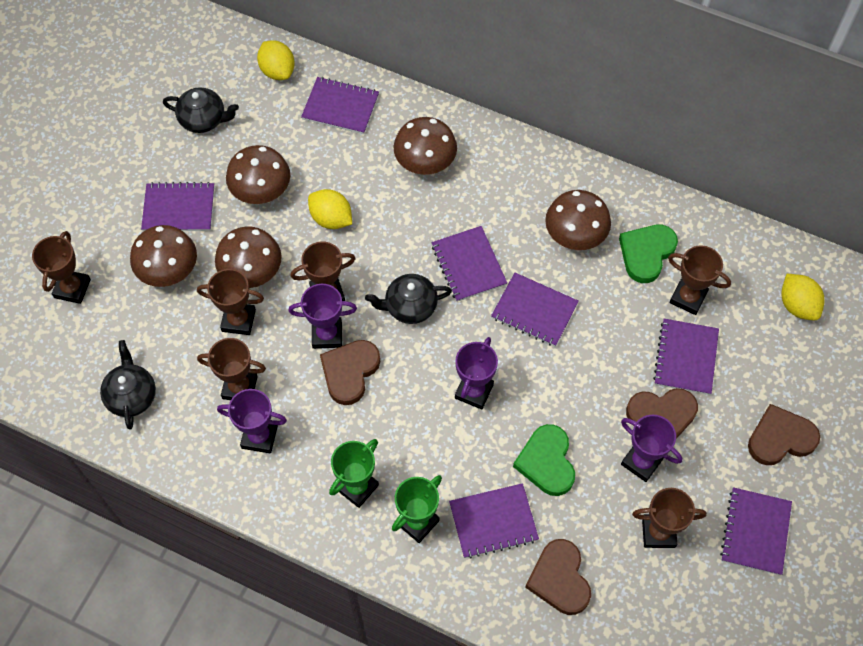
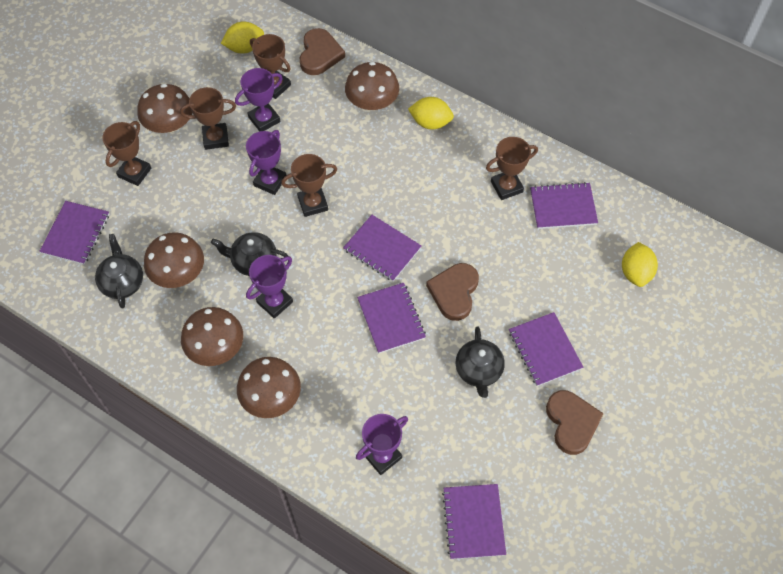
brown heart: [320,340,380,405] [525,539,591,615] [626,388,698,439] [748,404,820,465] = 4 -> [300,28,345,75] [426,263,479,321] [546,390,604,455] = 3
brown trophy: [32,231,91,304] [197,269,264,335] [197,338,266,400] [290,242,356,301] [632,488,707,548] [668,245,731,315] = 6 -> [103,121,151,186] [180,87,236,150] [250,34,291,99] [281,154,337,217] [486,137,538,200] = 5
green heart: [513,424,575,496] [619,225,678,283] = 2 -> none = 0
green trophy: [329,439,379,508] [392,475,442,543] = 2 -> none = 0
purple notebook: [141,182,214,231] [301,77,379,134] [432,226,507,302] [449,483,539,559] [491,273,579,347] [653,319,719,395] [720,487,792,575] = 7 -> [39,201,109,265] [343,215,421,281] [357,283,426,354] [442,484,506,559] [509,312,583,386] [530,182,598,229] = 6

